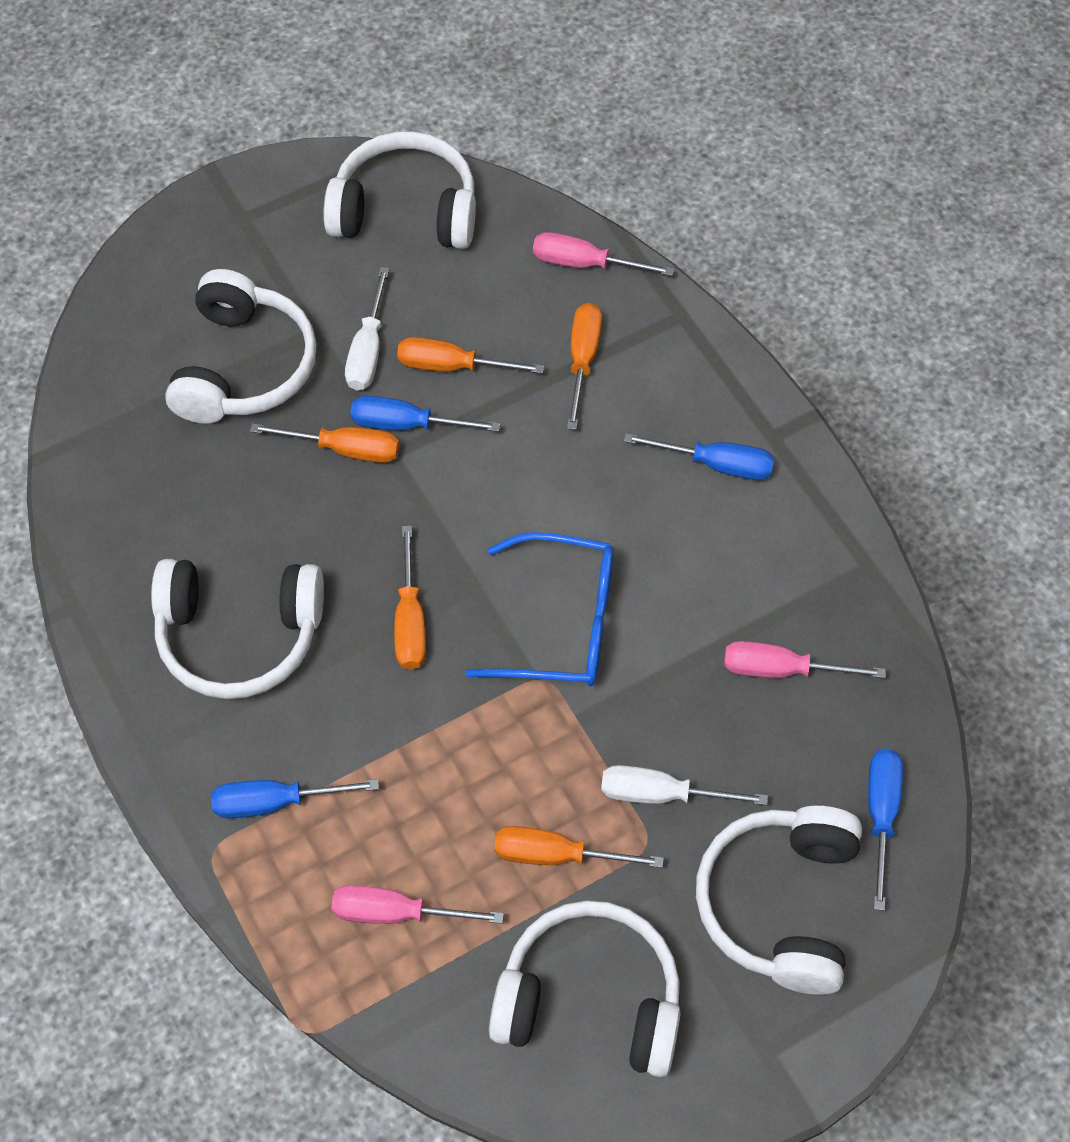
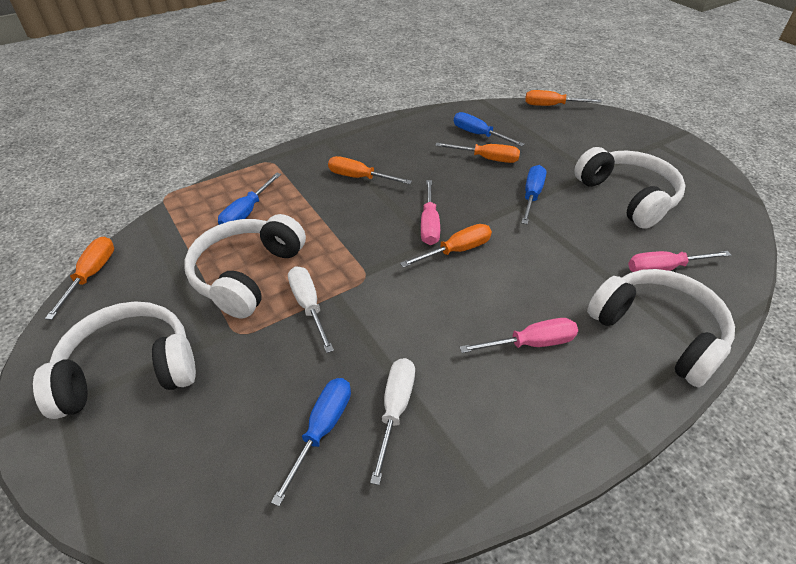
blue glasses: [465,532,614,686] = 1 -> none = 0
white headphones: [151,559,324,699] [165,269,317,424] [323,132,476,249] [489,900,681,1077] [696,806,862,995] = 5 -> [33,301,196,419] [184,214,306,318] [574,147,685,229] [587,269,735,387] = 4

